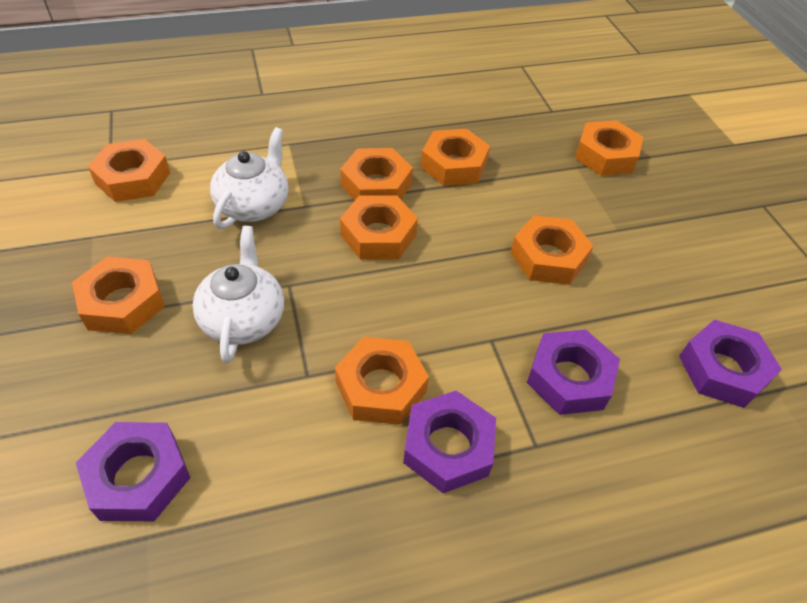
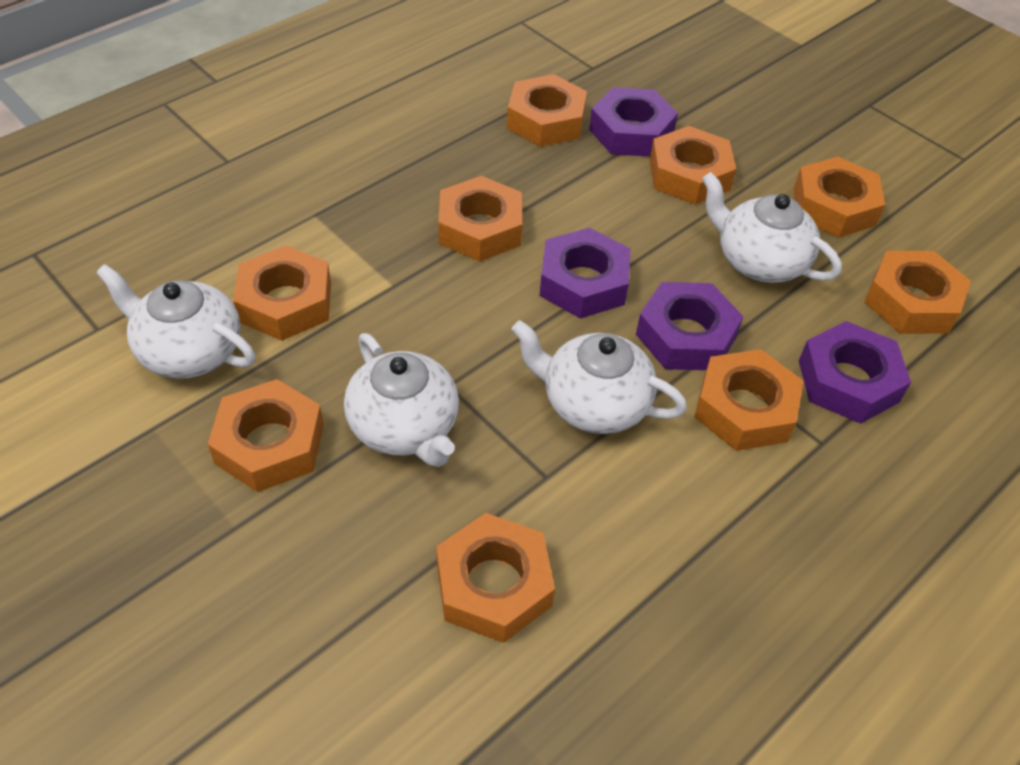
orange nut: [72,256,165,334] [88,139,170,202] [335,337,429,425] [340,148,413,201] [340,195,418,260] [421,129,490,186] [510,215,593,285] [575,120,643,176] = 8 -> [208,379,324,492] [233,245,331,341] [436,513,555,643] [438,176,522,262] [507,74,587,147] [650,126,736,205] [694,349,803,451] [794,157,885,238] [864,251,971,334] = 9
white teapot: [192,226,284,363] [210,127,288,229] = 2 -> [96,264,255,379] [344,333,459,467] [512,320,687,434] [702,172,842,283] = 4

